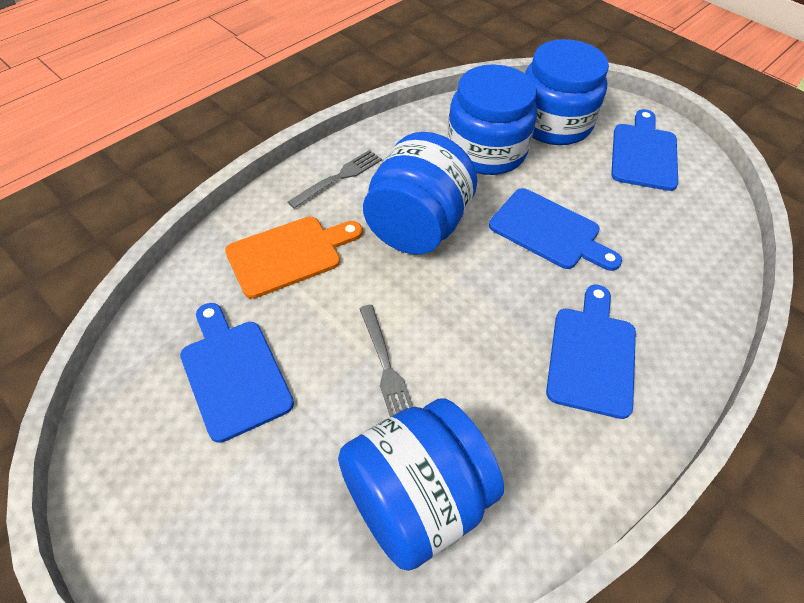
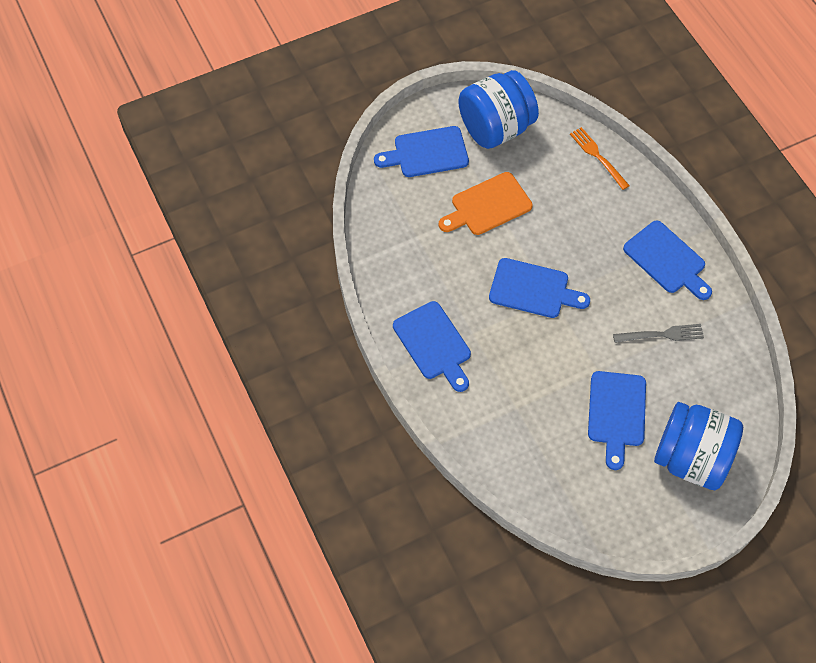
blue cutting board: [180,303,294,443] [489,188,622,271] [546,285,636,419] [611,109,678,191] = 4 -> [374,126,469,177] [393,301,471,392] [489,258,590,318] [588,371,646,470] [623,221,712,300] = 5
blue jar: [338,399,504,571] [363,132,477,255] [447,64,537,175] [525,39,609,145] = 4 -> [458,70,539,149] [654,402,743,490] = 2
grey fork: [288,150,382,209] [359,305,413,417] = 2 -> [613,324,704,343] = 1
orange fork: none = 0 -> [570,127,630,190] = 1

